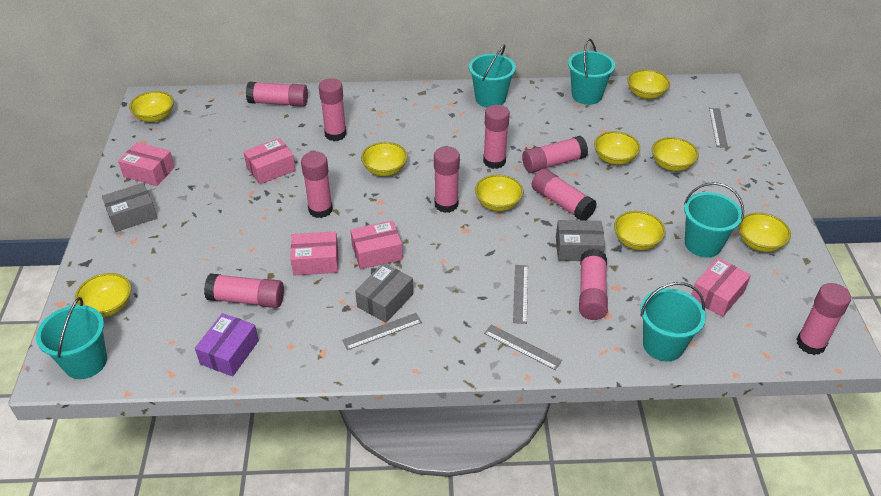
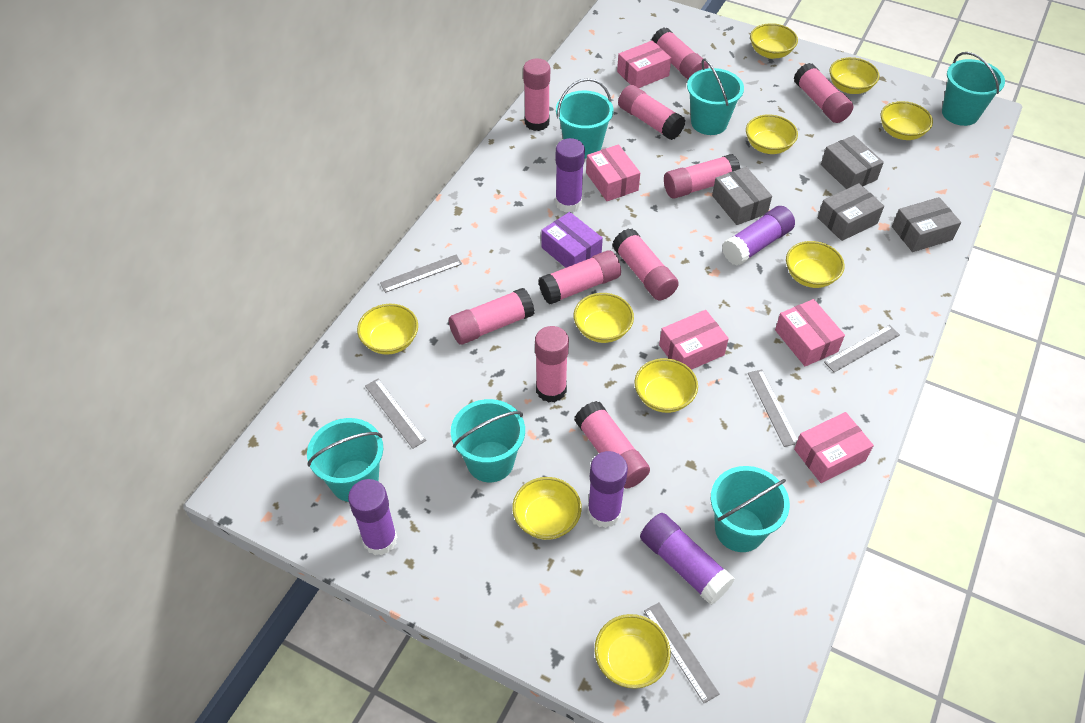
grey box: [102,183,157,232] [355,263,413,323] [556,220,605,261] = 3 -> [712,167,772,225] [818,183,884,241] [821,135,884,189] [892,197,961,252] = 4
grey ruler: [342,313,422,350] [484,324,562,370] [513,265,528,324] [709,108,728,148] = 4 -> [365,378,426,449] [380,255,462,293] [644,602,719,703] [748,369,798,447] [824,325,900,372] = 5
purple glue stick: none = 0 -> [348,479,397,556] [555,138,585,212] [587,451,628,528] [640,513,735,605] [722,206,795,266] = 5
turquoise bucket: [36,297,107,379] [469,45,516,108] [568,39,615,105] [640,282,706,361] [684,182,744,257] = 5 -> [307,418,383,502] [451,399,525,482] [556,78,614,159] [687,59,744,135] [711,466,790,552] [942,52,1005,126] = 6
yellow bowl: [75,273,131,317] [129,91,174,122] [361,142,408,176] [475,175,523,211] [594,131,640,165] [614,211,665,250] [627,69,670,99] [652,137,699,171] [738,212,791,252] = 9 -> [357,304,418,355] [512,477,582,540] [574,293,634,343] [595,614,670,689] [634,358,698,413] [746,114,798,154] [750,23,798,59] [786,241,845,288] [829,57,879,94] [881,101,933,140] = 10

